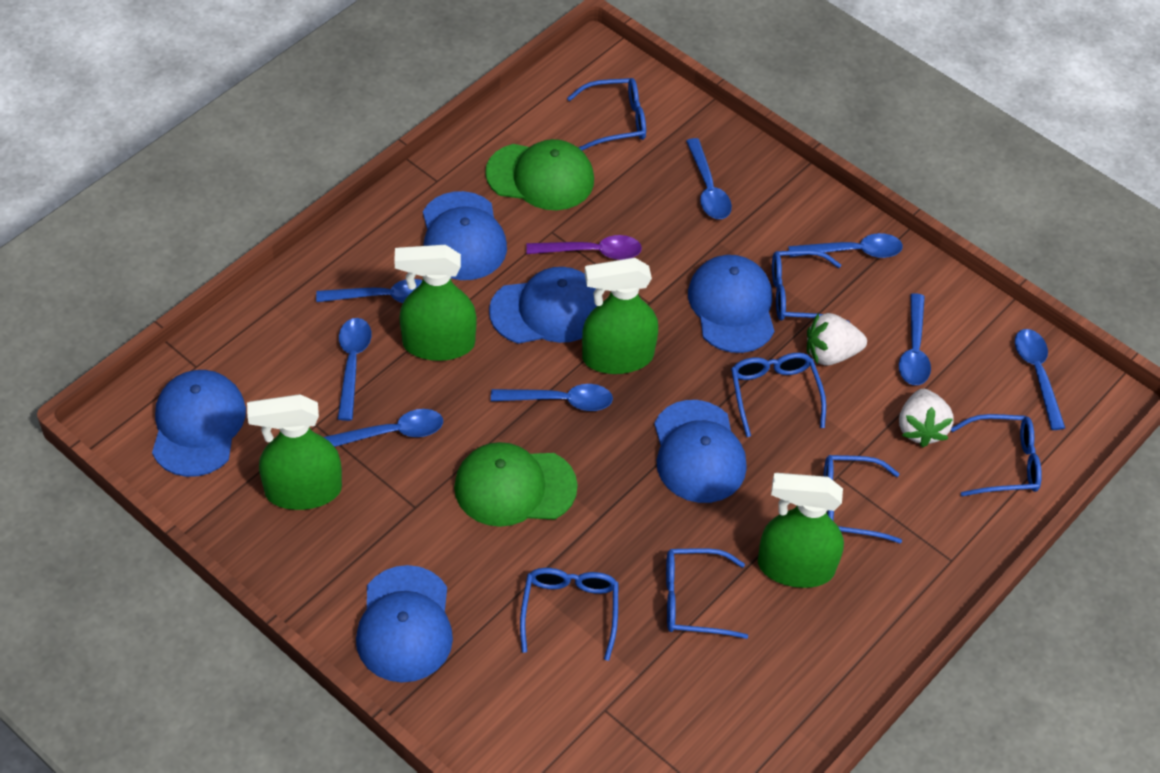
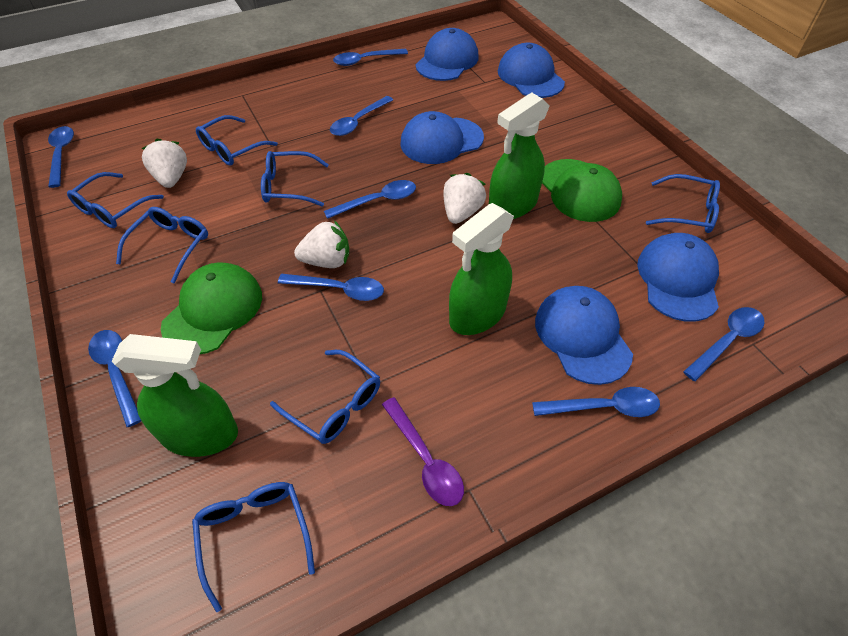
blue cap: [152,370,246,477] [356,565,453,682] [423,191,507,280] [489,267,597,344] [654,400,747,503] [688,255,774,353] = 6 -> [401,111,484,164] [416,28,479,81] [498,43,565,98] [535,286,633,385] [637,233,719,322] = 5
green spray bottle: [247,394,342,510] [394,245,477,361] [582,258,658,374] [758,473,844,588] = 4 -> [112,334,238,457] [449,203,514,335] [489,93,549,219] = 3
white strawberry: [807,313,867,366] [899,389,954,448] = 2 -> [142,138,187,188] [294,220,349,268] [443,173,486,224] = 3

